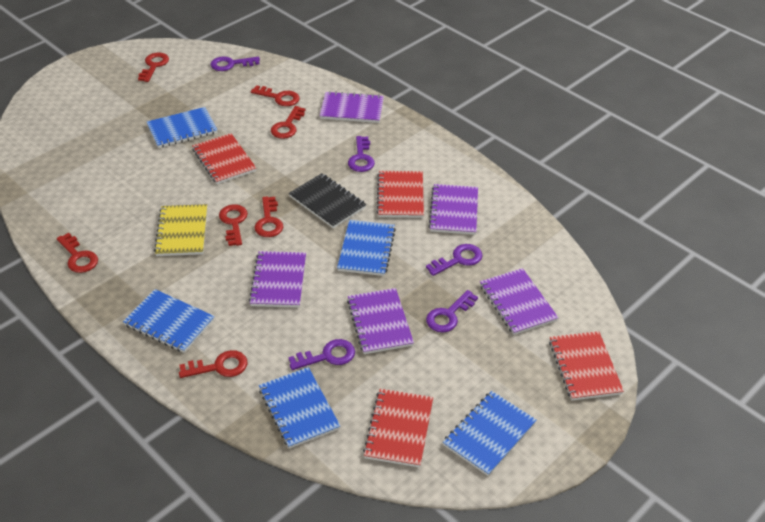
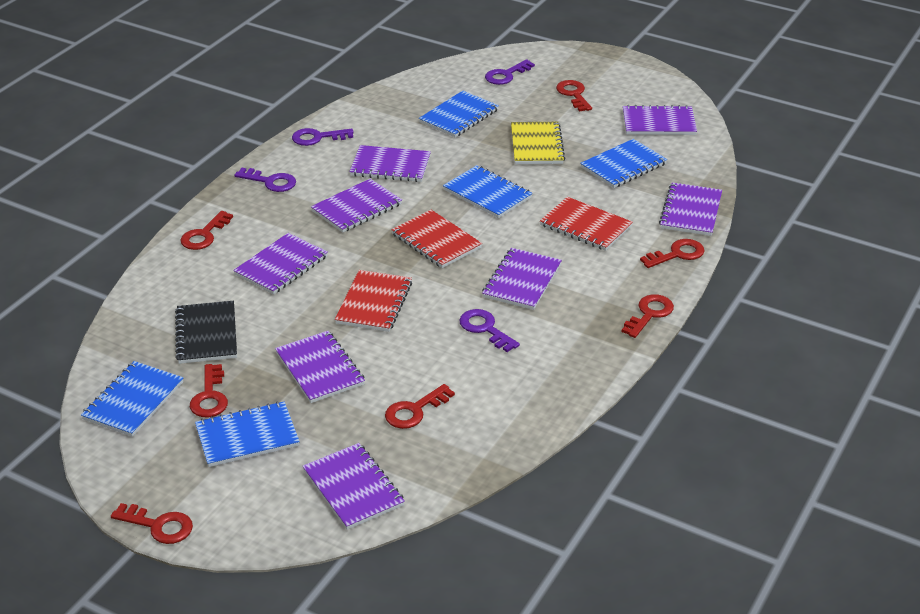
purple key: [211,57,260,71] [289,339,355,370] [348,136,375,172] [426,244,483,276] [426,290,478,332] = 5 -> [234,168,296,192] [292,128,354,146] [459,309,520,352] [485,59,535,85] = 4
purple notebook: [249,251,306,308] [320,91,384,123] [347,288,414,354] [429,184,478,235] [480,268,559,335] = 5 -> [233,233,328,294] [275,331,365,403] [302,443,405,530] [311,179,402,233] [349,145,431,182] [482,248,562,310] [623,105,697,135] [659,182,722,236] = 8
red notebook: [192,133,256,184] [363,389,433,468] [377,171,424,218] [549,331,624,401] = 4 -> [335,270,412,332] [391,210,482,268] [540,197,633,251] = 3

